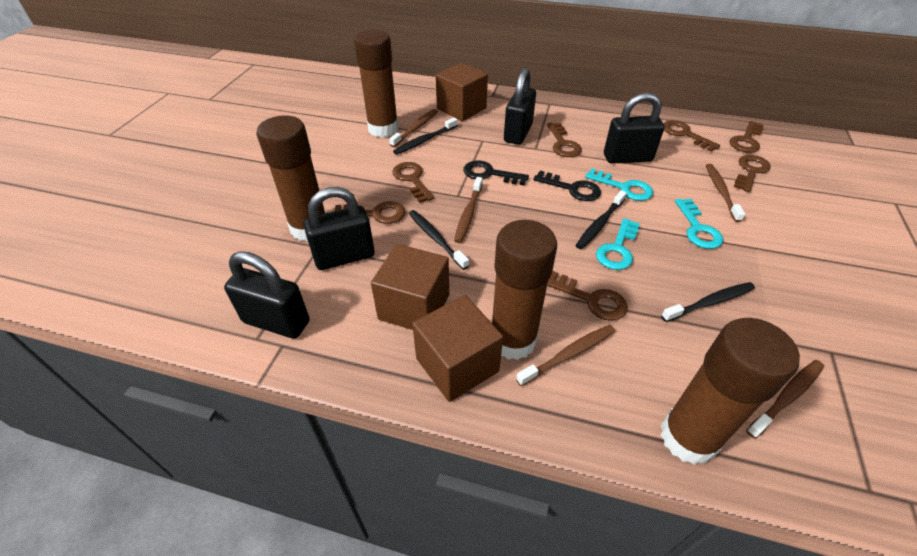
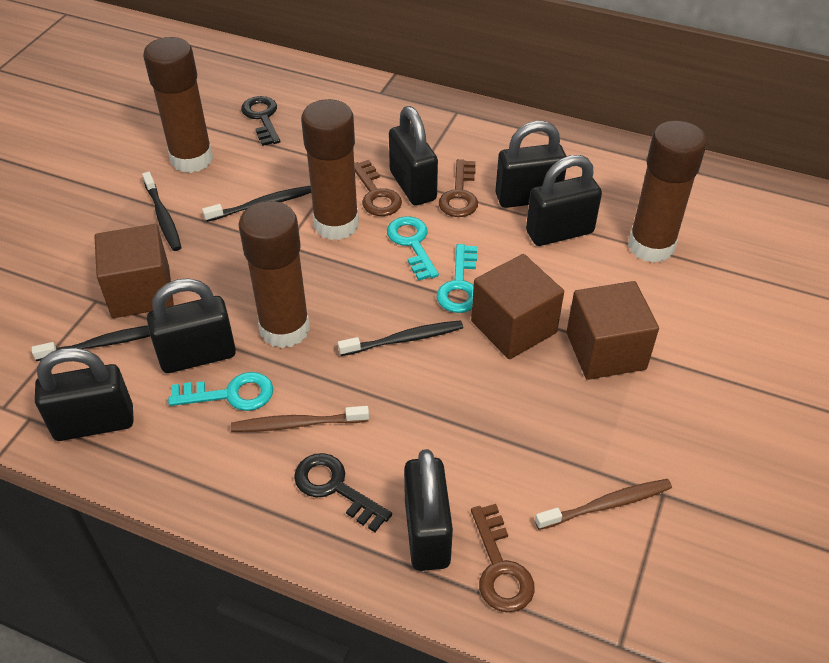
black padlock: [224,251,310,339] [303,187,375,270] [504,68,536,145] [604,92,665,164] = 4 -> [35,348,134,441] [147,278,236,373] [389,106,438,206] [404,449,453,571] [495,121,567,208] [526,155,602,246] = 6
brown key: [333,201,405,224] [392,162,434,203] [547,122,582,157] [547,271,628,321] [664,120,720,152] [730,121,764,152] [734,155,771,192] = 7 -> [354,160,402,216] [439,159,478,217] [471,504,535,612] = 3
brown toothbrush: [389,109,438,147] [454,177,483,243] [516,325,615,386] [706,164,745,222] [746,360,824,439] = 5 -> [231,406,369,432] [535,479,672,530] = 2

